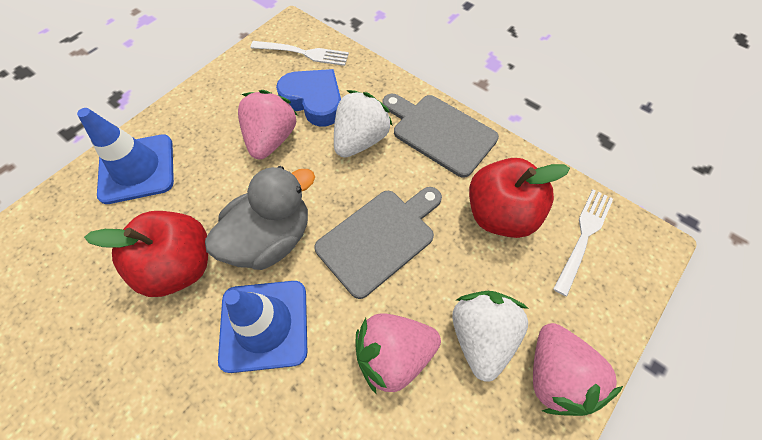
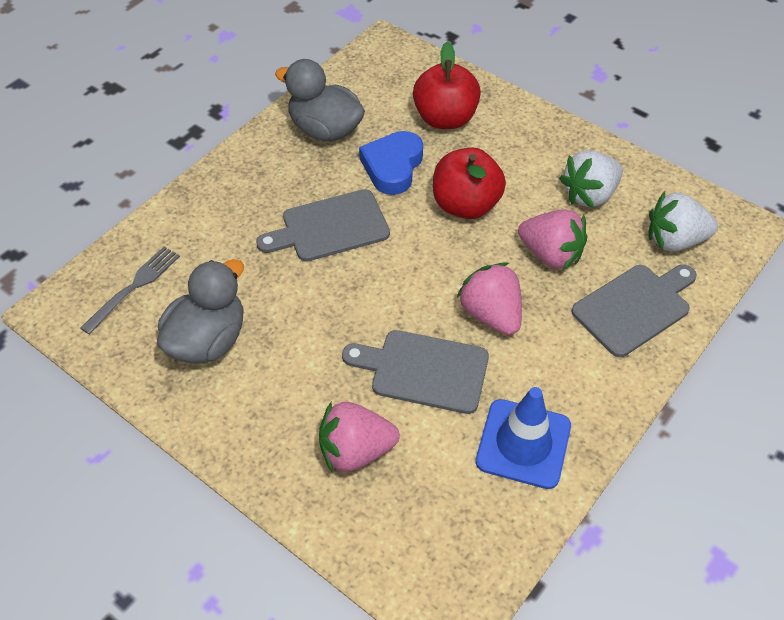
blue traffic cone: [77,108,174,204] [218,281,307,373] = 2 -> [476,387,571,489] = 1
grey cutting board: [314,187,442,299] [382,94,499,178] = 2 -> [256,189,390,261] [342,330,489,414] [571,265,697,357] = 3
grey duck: [205,166,315,270] = 1 -> [157,259,244,364] [275,59,365,142] = 2
grey fork: none = 0 -> [81,246,180,335] = 1
white fork: [250,41,349,66] [553,189,613,296] = 2 -> none = 0

